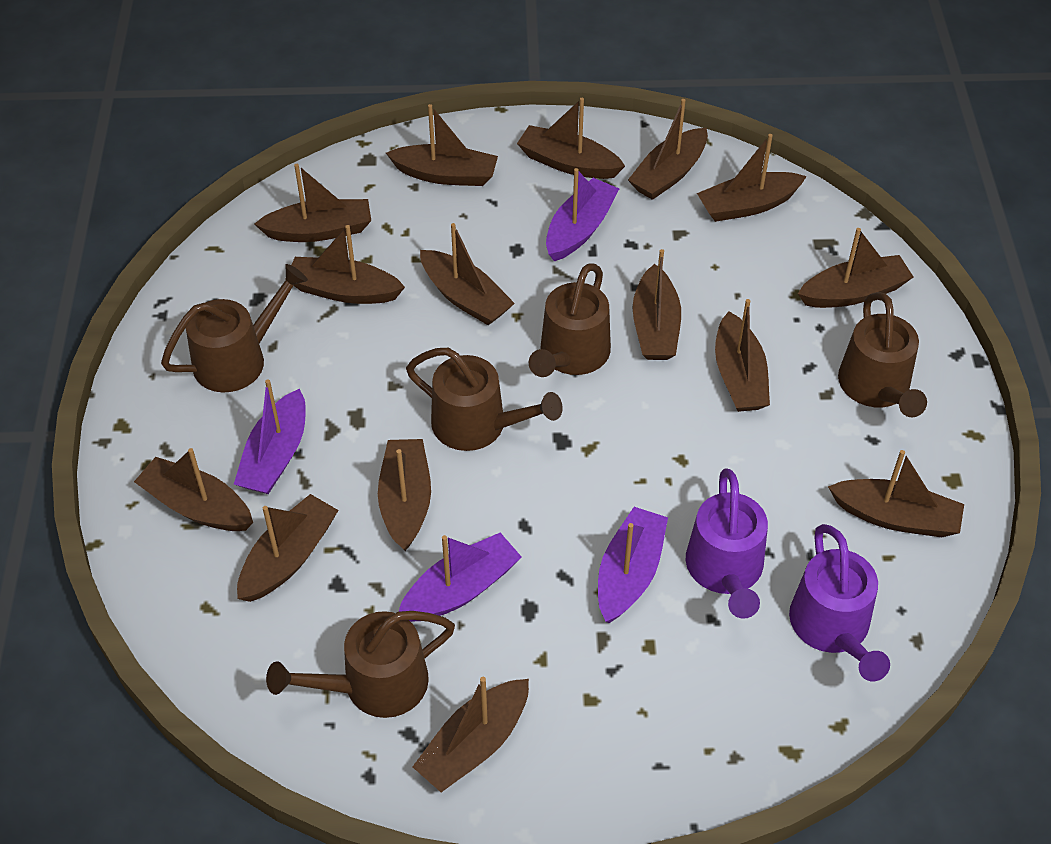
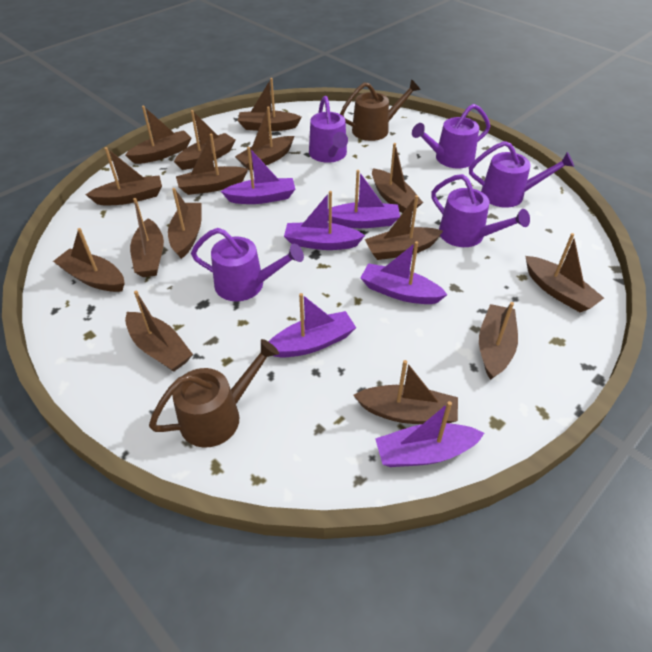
brown watering can: [161,264,308,392] [266,611,455,718] [406,348,563,451] [529,263,611,377] [838,292,927,417] = 5 -> [149,339,279,448] [340,79,421,141] = 2
purple boat: [234,380,306,494] [399,533,522,622] [546,168,619,261] [598,507,668,623] = 4 -> [221,147,295,204] [269,293,356,358] [284,191,365,250] [328,170,400,228] [360,241,448,304] [375,401,484,467] = 6
purple watering can: [686,468,768,619] [789,524,890,681] = 2 -> [191,228,304,301] [309,96,348,163] [412,104,490,169] [431,174,530,247] [469,141,574,208] = 5

